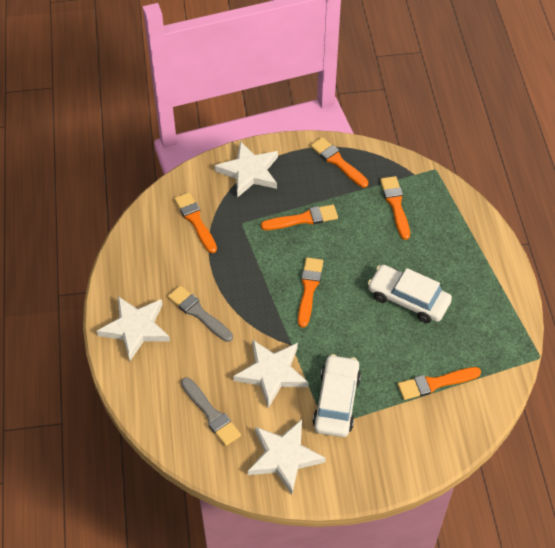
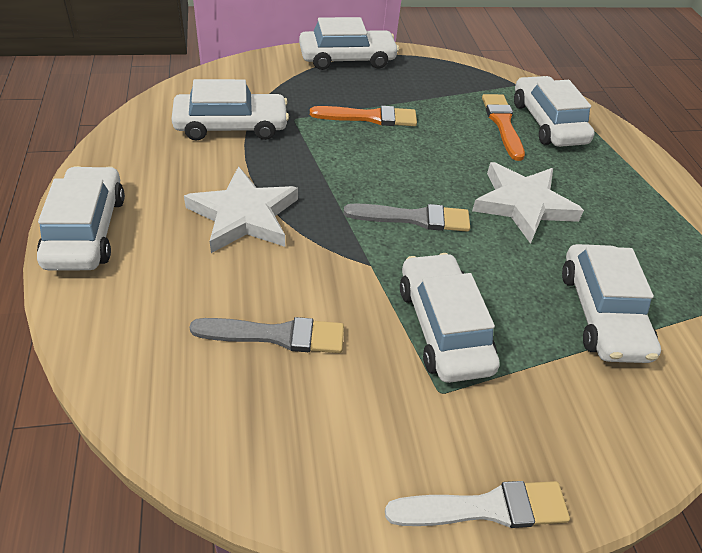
orange brush: [174,192,217,253] [261,205,338,230] [298,257,323,328] [311,137,368,188] [380,176,410,240] [398,367,481,400] = 6 -> [310,106,417,126] [482,94,525,161] = 2
white brush: none = 0 -> [385,481,570,528] = 1
white car: [312,354,361,437] [368,265,452,323] = 2 -> [37,166,125,271] [171,79,289,141] [299,17,399,70] [400,253,500,383] [514,76,595,147] [562,244,661,363] = 6
white star: [97,296,170,361] [215,141,278,198] [233,339,309,408] [248,419,326,494] = 4 -> [184,166,298,253] [472,162,584,244] = 2

